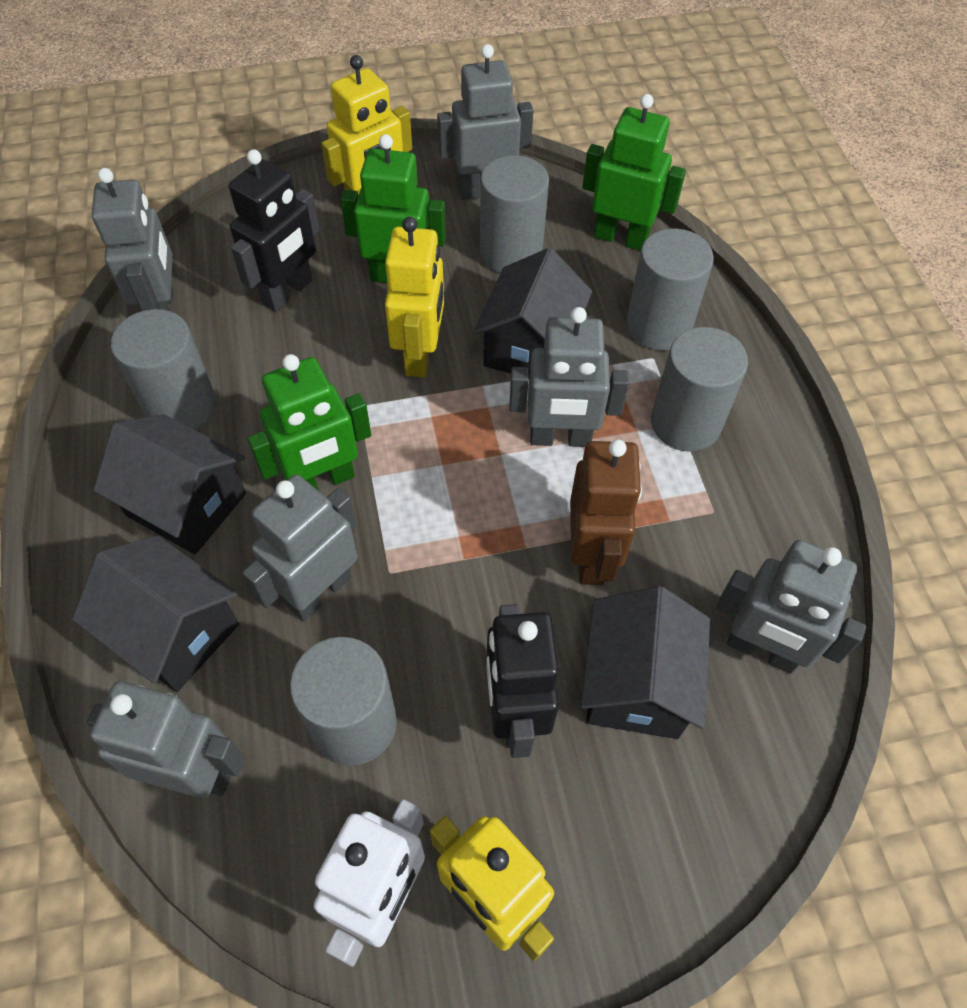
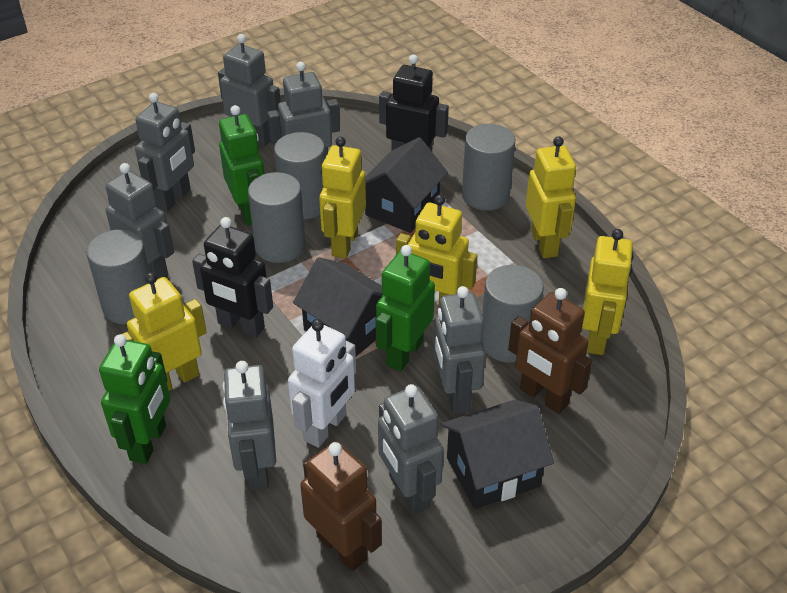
black house: [72,536,239,692] [94,414,246,555] [473,248,592,377] [581,586,710,739] = 4 -> [293,257,383,356] [365,137,448,233] [441,400,554,509] = 3
brown robot: [570,439,642,585] = 1 -> [300,441,382,571] [508,288,592,414] = 2
grey robot: [87,681,245,798] [92,168,173,311] [242,475,358,621] [437,44,533,200] [509,307,629,447] [716,540,866,674] = 6 -> [105,163,174,279] [135,93,195,212] [218,34,281,147] [222,361,276,491] [267,62,340,157] [378,384,444,515] [433,286,486,414] = 7
yellow robot: [321,55,412,196] [385,217,444,378] [430,816,554,961] = 3 -> [122,272,207,391] [319,137,366,259] [396,195,478,309] [526,136,576,258] [582,229,633,355] = 5

